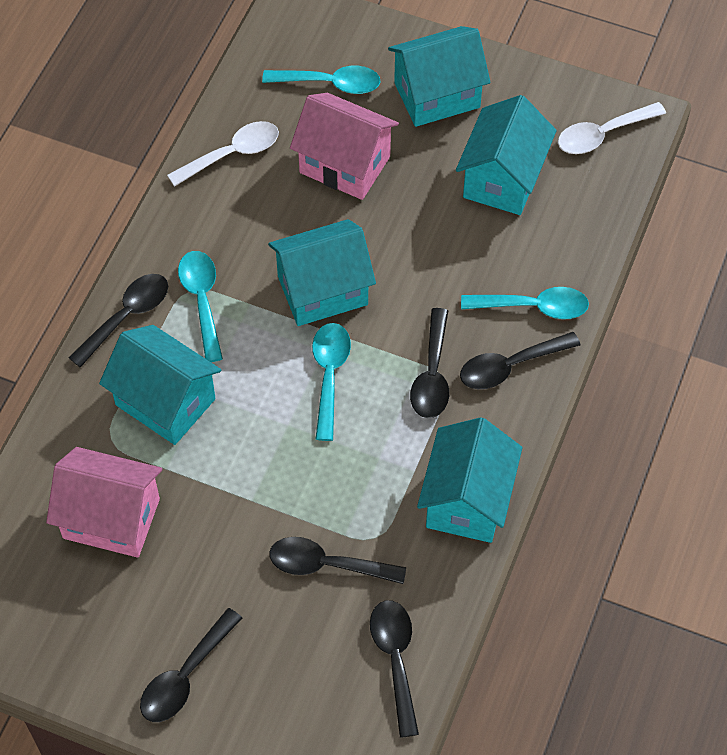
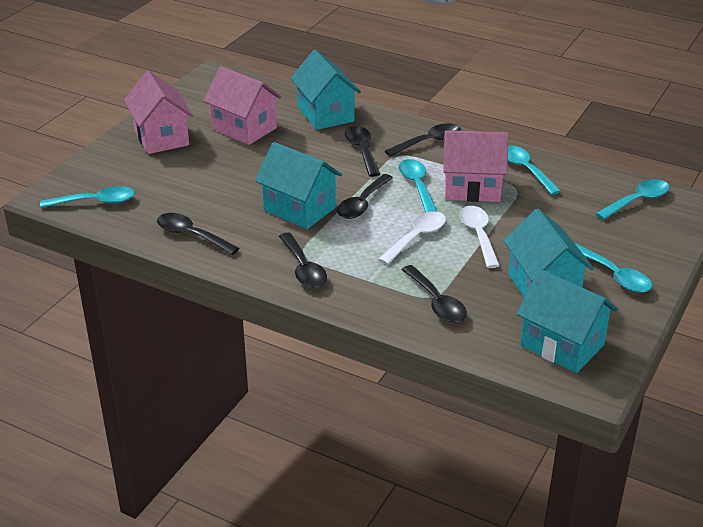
pink house: [46,447,162,558] [290,93,399,200] = 2 -> [124,71,193,154] [203,66,282,145] [443,130,508,202] = 3
turquoise house: [99,325,221,445] [268,219,376,326] [388,26,490,127] [417,417,522,543] [456,95,557,215] = 5 -> [255,142,342,229] [291,50,361,130] [504,209,594,297] [517,269,618,373] = 4
turquoise spoon: [178,251,223,362] [262,66,381,94] [312,323,351,441] [461,287,589,319] = 4 -> [40,186,135,208] [398,159,438,213] [508,145,561,195] [575,243,652,293] [595,179,670,220] = 5

